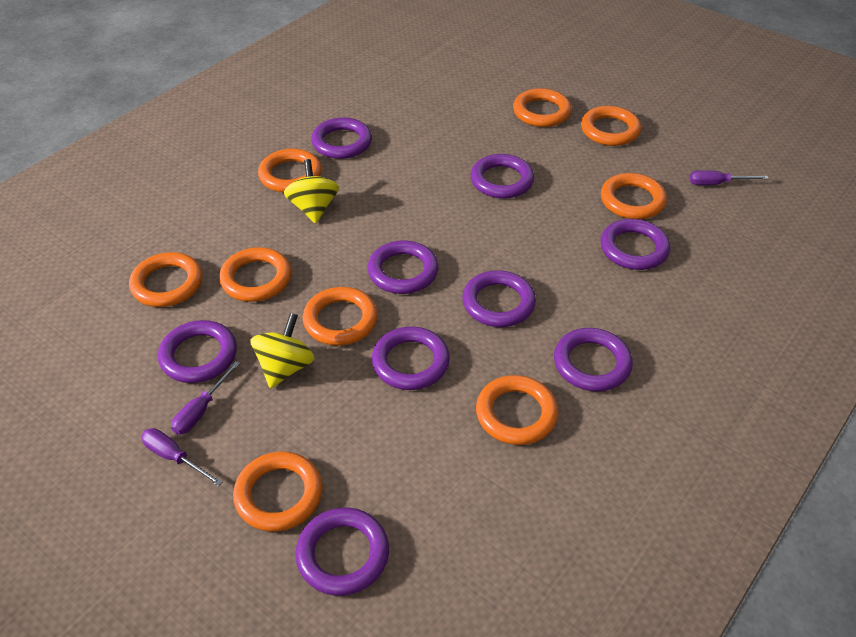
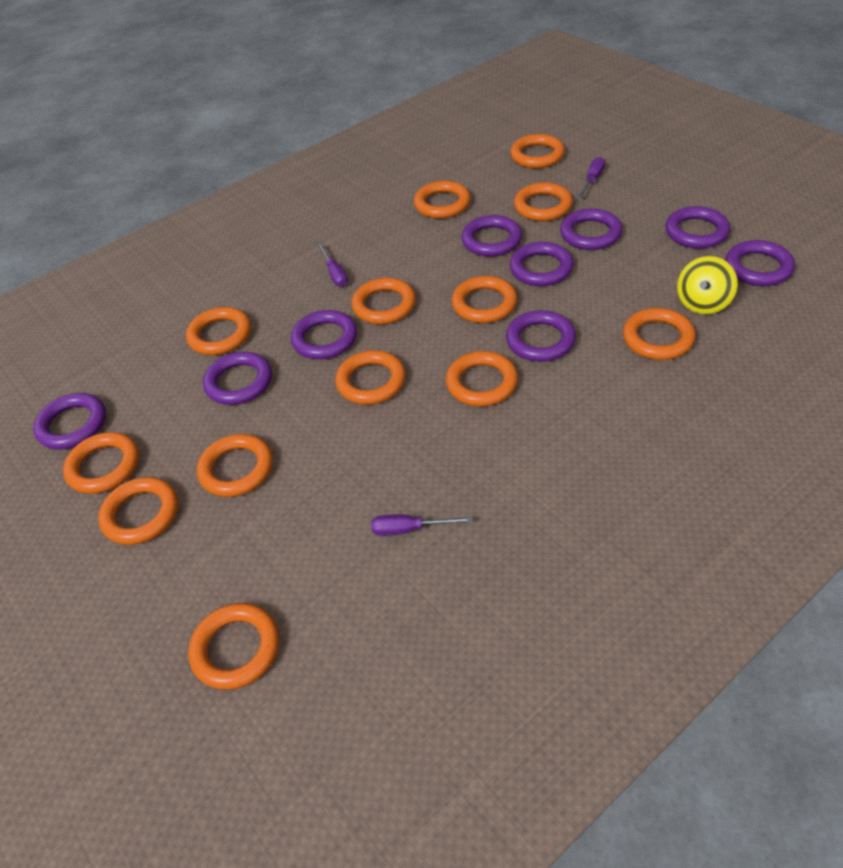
orange ring: [129,252,203,307] [219,247,291,302] [233,452,323,532] [258,149,322,193] [303,287,378,346] [476,375,558,445] [513,88,571,127] [581,106,641,146] [601,173,667,219] = 9 -> [63,432,139,494] [98,477,178,545] [186,307,251,355] [188,603,279,690] [197,434,273,497] [335,350,406,405] [351,278,416,324] [414,181,471,219] [446,351,518,406] [451,276,517,323] [510,134,565,168] [514,182,573,221] [623,308,696,360] = 13
yellow spinning top: [251,313,314,388] [284,159,339,224] = 2 -> [677,256,738,314] = 1

